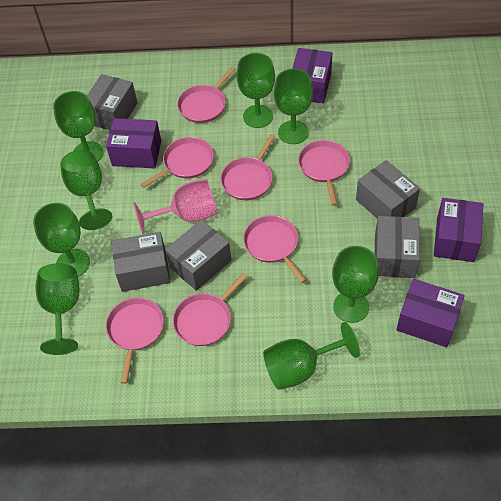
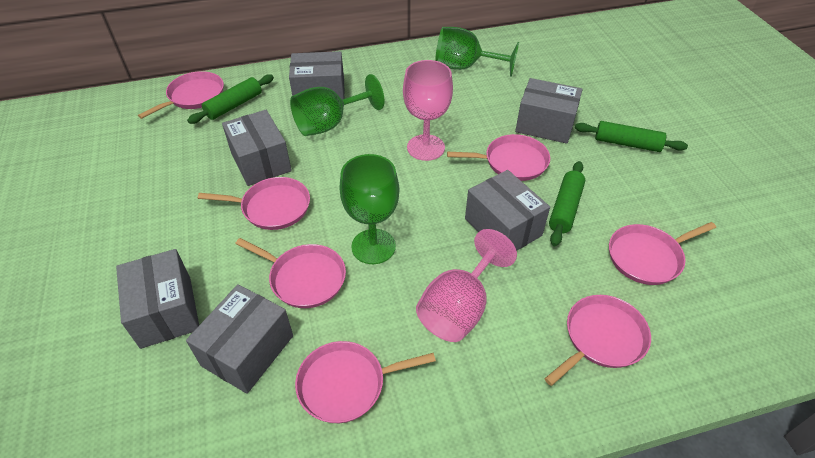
green goblet: [33,203,90,277] [35,263,79,355] [53,91,103,161] [60,150,112,230] [237,53,275,128] [263,322,360,390] [274,69,313,144] [332,246,379,323] = 8 -> [290,74,384,136] [339,154,399,264] [435,27,519,77] = 3
green rolling pin: none = 0 -> [187,74,274,124] [549,161,585,246] [575,121,688,152] = 3
grey box: [87,74,137,130] [112,232,170,292] [165,220,231,291] [356,160,420,218] [375,216,420,278] = 5 -> [116,249,199,349] [186,284,293,394] [222,110,292,186] [289,51,345,100] [465,170,550,251] [515,78,583,144] = 6
pink goblet: [133,179,218,234] = 1 -> [403,60,453,161] [416,229,517,342] = 2
purple box: [106,118,161,168] [292,48,332,103] [396,279,465,347] [434,198,483,262] = 4 -> none = 0

